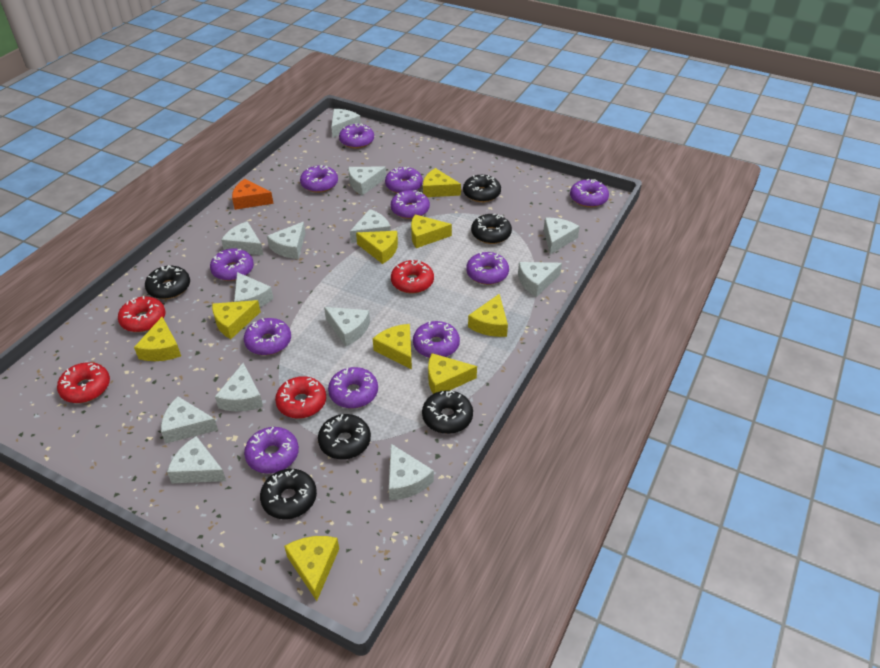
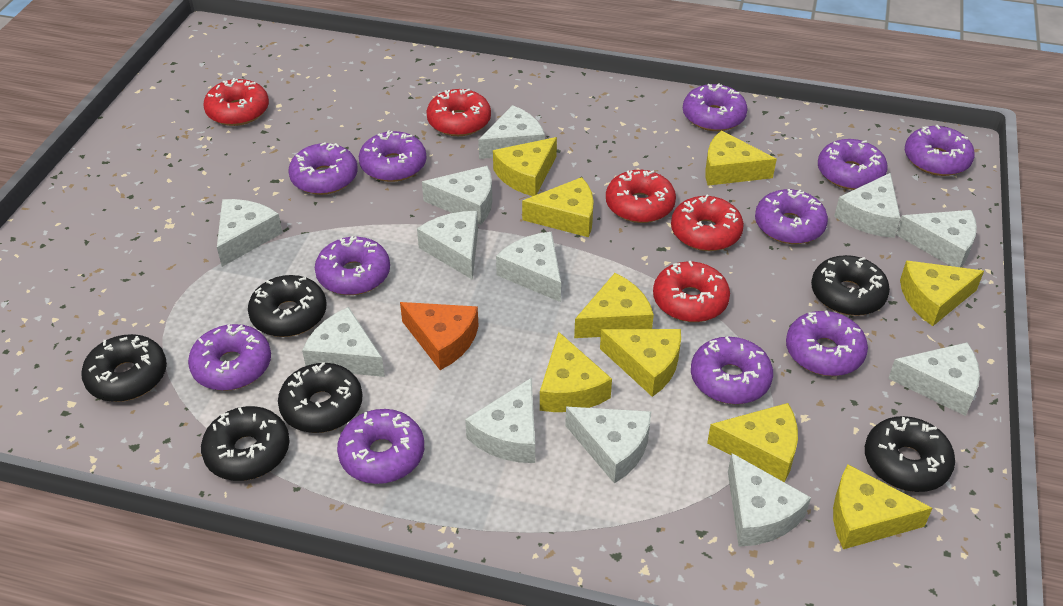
red donut: [57,362,110,403] [118,296,165,332] [275,376,326,419] [391,260,434,293] = 4 -> [203,78,269,126] [426,89,491,136] [606,170,676,223] [653,261,730,322] [671,195,744,251] = 5
white cheese: [161,397,218,443] [167,436,226,483] [215,363,263,412] [221,221,263,255] [234,272,274,307] [267,222,305,259] [324,307,370,346] [331,109,361,138] [348,167,386,195] [350,209,391,243] [389,444,434,500] [518,262,562,297] [544,218,580,254] = 13 -> [217,199,282,267] [302,307,385,377] [417,211,478,280] [422,166,492,225] [465,378,535,463] [478,105,545,159] [496,232,561,302] [565,407,651,484] [728,453,811,547] [834,173,901,238] [888,342,980,416] [896,210,977,267] = 12

